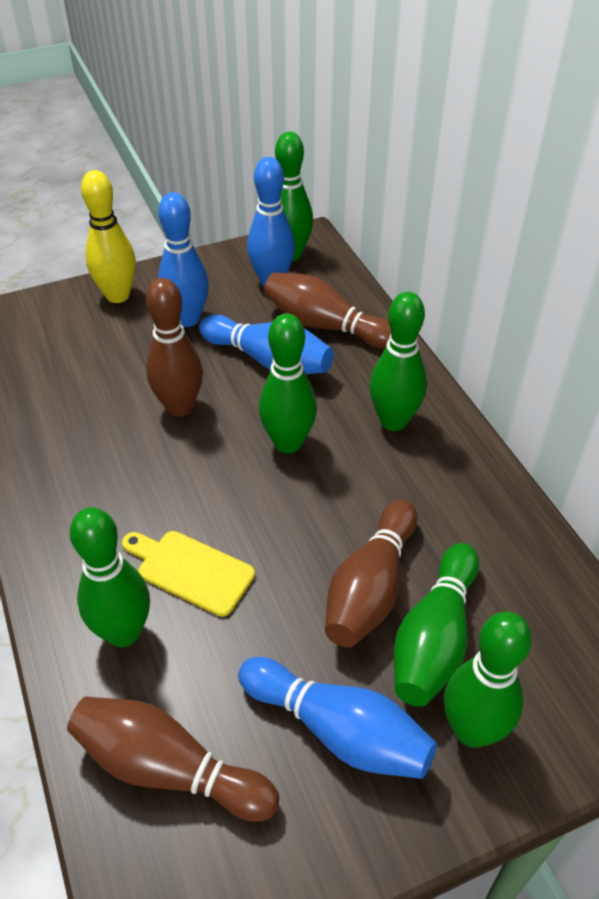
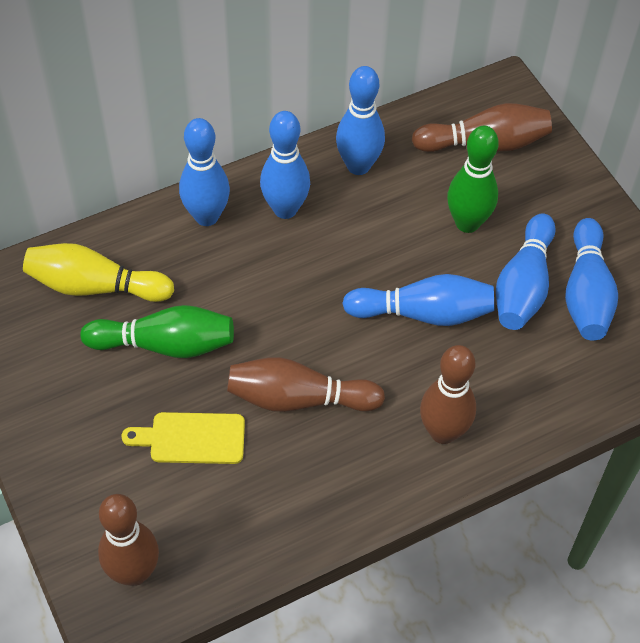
blue bowling pin: [158,192,209,327] [199,314,334,375] [238,657,437,779] [247,157,295,286] = 4 -> [179,118,230,226] [260,111,310,219] [336,66,385,175] [342,274,494,326] [496,213,555,330] [565,218,618,341] = 6
green bowling pin: [70,507,150,647] [259,313,317,453] [275,132,313,261] [370,292,427,431] [394,543,479,706] [444,612,532,748] = 6 -> [80,305,234,358] [447,126,499,233] = 2

